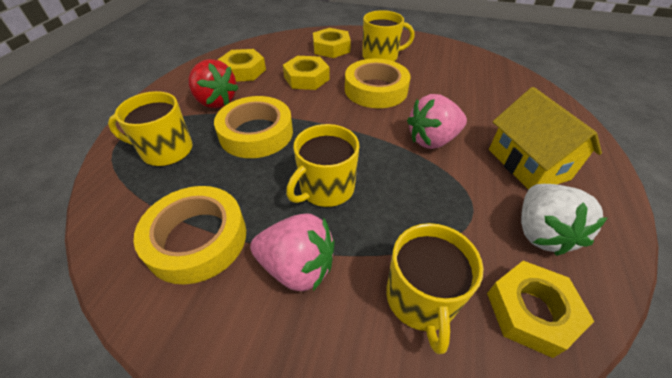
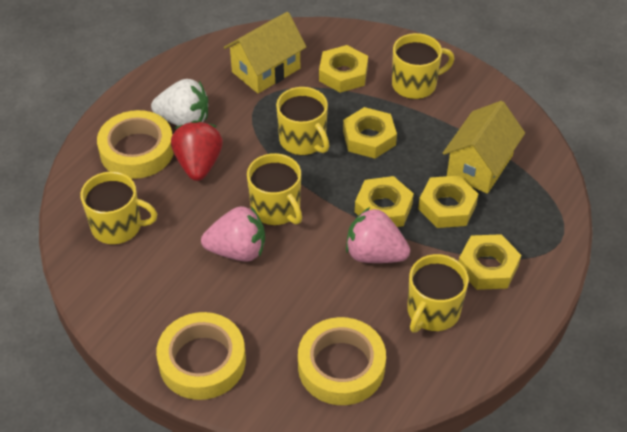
yellow house: [489,87,602,190] = 1 -> [224,12,306,93] [442,101,525,194] = 2
yellow mug: [108,91,192,166] [286,124,359,207] [362,10,415,61] [386,223,484,354] = 4 -> [80,172,157,244] [247,153,302,225] [276,87,329,155] [392,33,454,99] [407,254,469,332] = 5
yellow nut: [218,49,266,82] [283,56,330,90] [313,28,351,58] [487,261,594,358] = 4 -> [319,45,368,93] [343,107,397,159] [355,176,414,227] [418,176,478,228] [459,234,521,290] = 5

